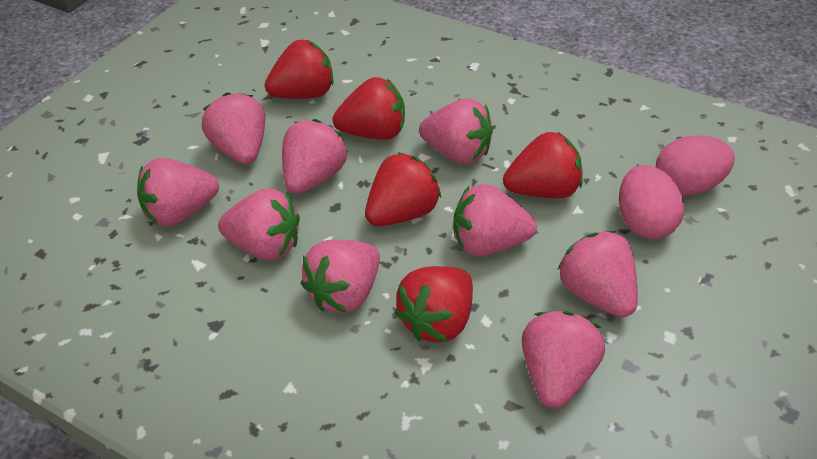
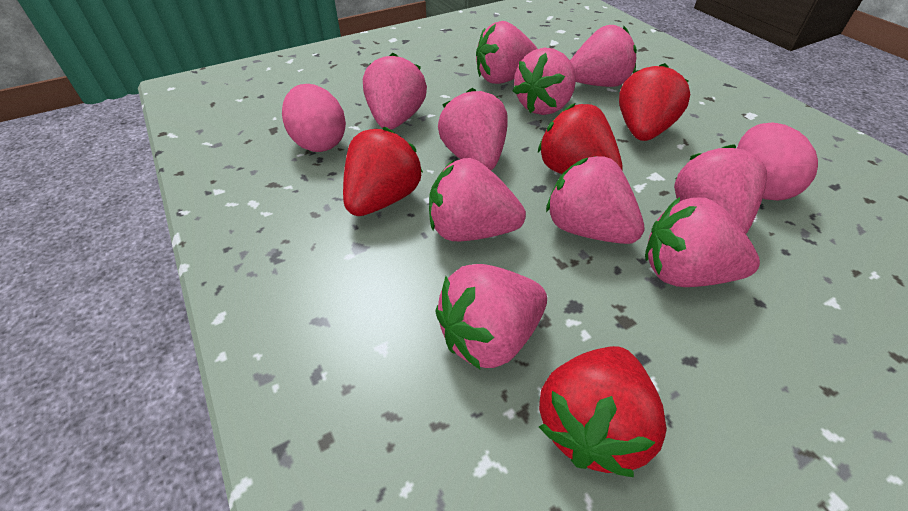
pink strawberry: [137,158,219,227] [202,92,265,164] [218,188,300,260] [282,119,348,194] [301,240,380,313] [419,98,493,164] [453,184,537,256] [522,311,605,408] [558,231,638,317] = 9 -> [363,53,427,129] [429,158,526,241] [435,264,547,370] [438,88,508,170] [476,21,538,84] [513,48,576,115] [546,156,645,244] [570,25,637,87] [645,197,760,287] [674,144,767,234] = 10
red strawberry: [265,40,334,99] [333,77,405,140] [365,152,441,226] [395,266,473,342] [503,132,582,198] = 5 -> [343,127,423,216] [538,103,623,174] [539,346,667,477] [619,63,690,141] = 4

